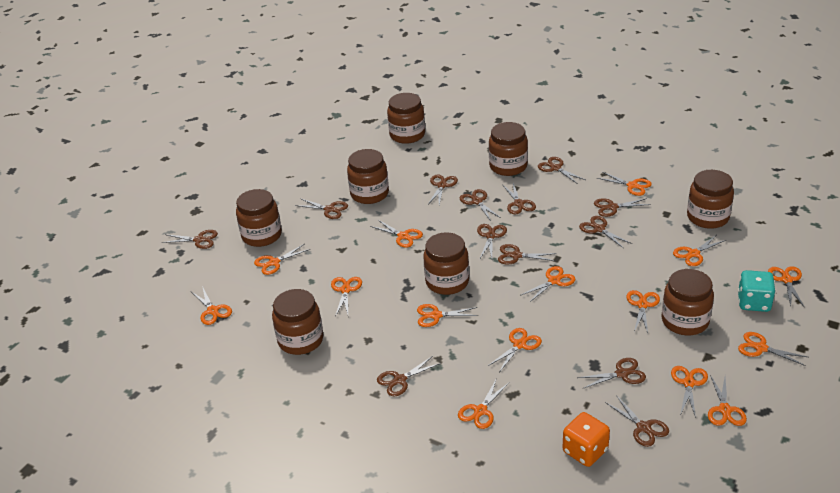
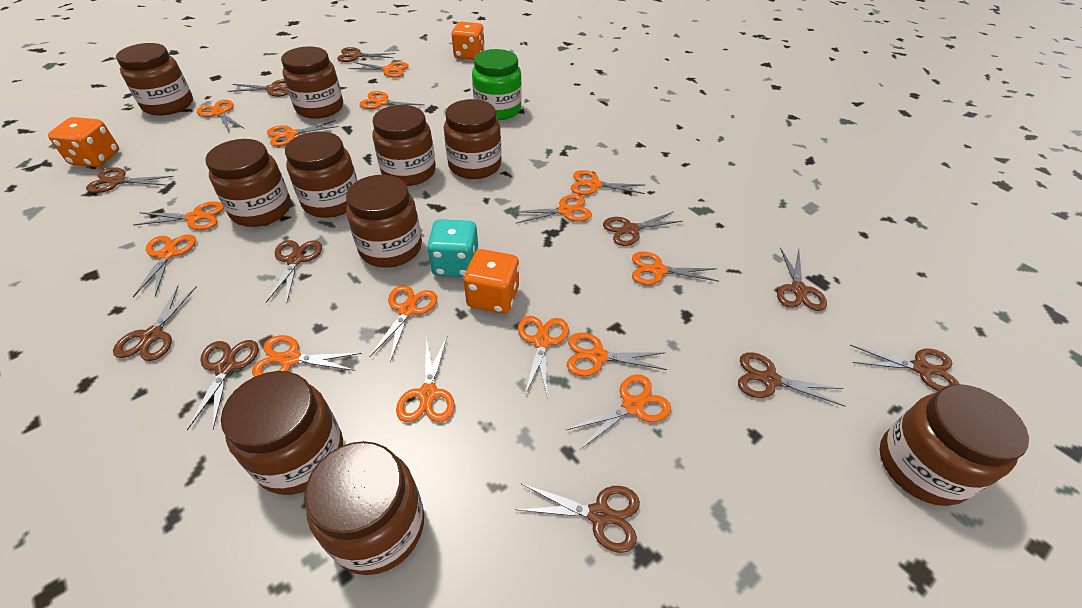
brown jar: [236,189,282,247] [272,289,323,355] [347,149,389,204] [387,93,425,144] [423,232,469,295] [489,122,528,176] [661,269,714,336] [687,170,734,229] = 8 -> [116,43,193,116] [205,139,291,227] [221,371,343,495] [281,46,343,119] [285,131,358,218] [304,441,424,575] [346,175,422,268] [372,105,436,186] [444,99,502,179] [879,384,1029,506] = 10
brown scissors: [162,230,218,249] [295,198,348,219] [377,356,441,396] [428,174,458,205] [460,189,501,221] [477,224,507,258] [498,244,557,265] [502,183,536,214] [538,157,585,184] [577,358,646,389] [579,216,632,248] [594,198,651,217] [605,395,669,447] = 13 -> [86,167,174,193] [113,286,197,361] [187,340,259,430] [228,79,289,97] [266,240,322,303] [337,47,396,62] [515,484,640,553] [603,212,683,246] [738,352,845,406] [777,247,827,311] [850,345,959,391] = 11
green jar: none = 0 -> [472,49,522,120] = 1
orange dice: [562,412,610,467] = 1 -> [48,117,119,167] [452,22,485,60] [464,249,519,314] = 3

